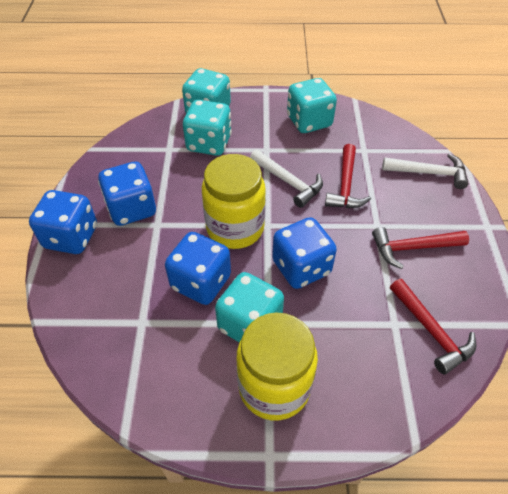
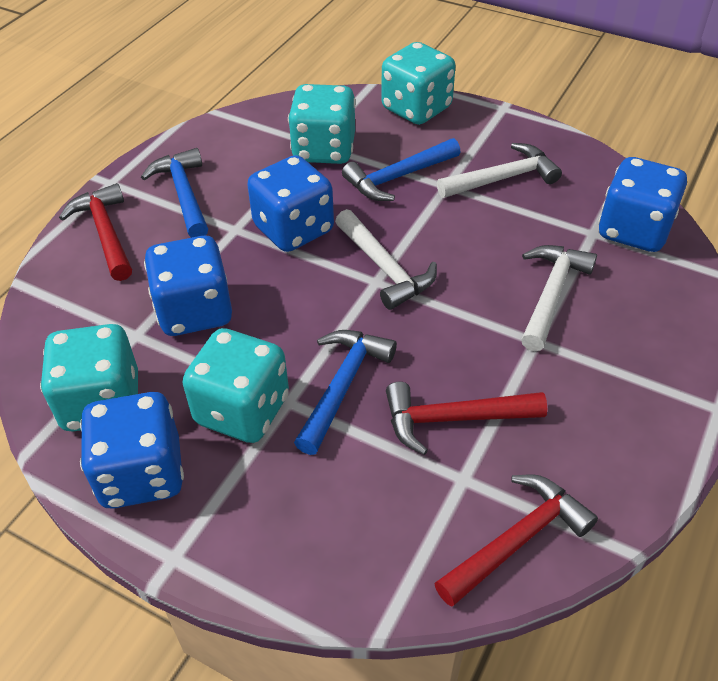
blue hammer: none = 0 -> [141,148,208,238] [294,330,397,455] [342,138,461,201] = 3
white hammer: [250,149,323,208] [382,153,468,189] = 2 -> [335,209,437,310] [437,143,562,198] [521,245,597,351] = 3
yellow jar: [202,154,266,249] [237,312,318,421] = 2 -> none = 0

